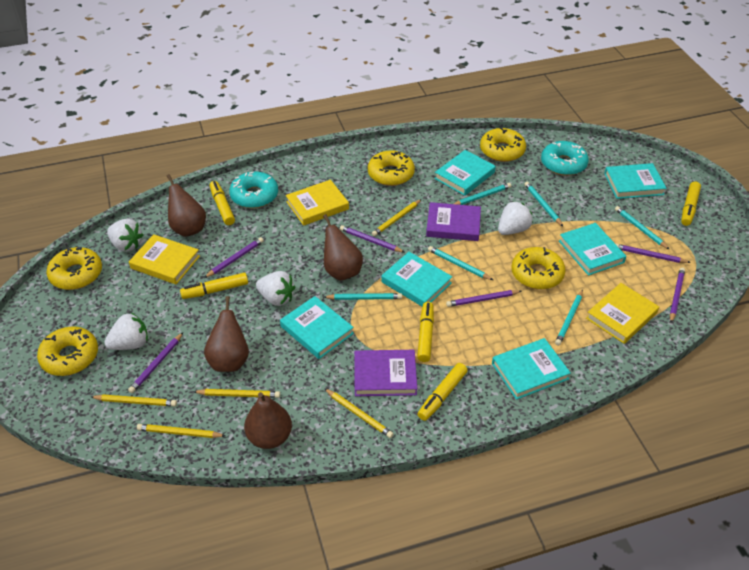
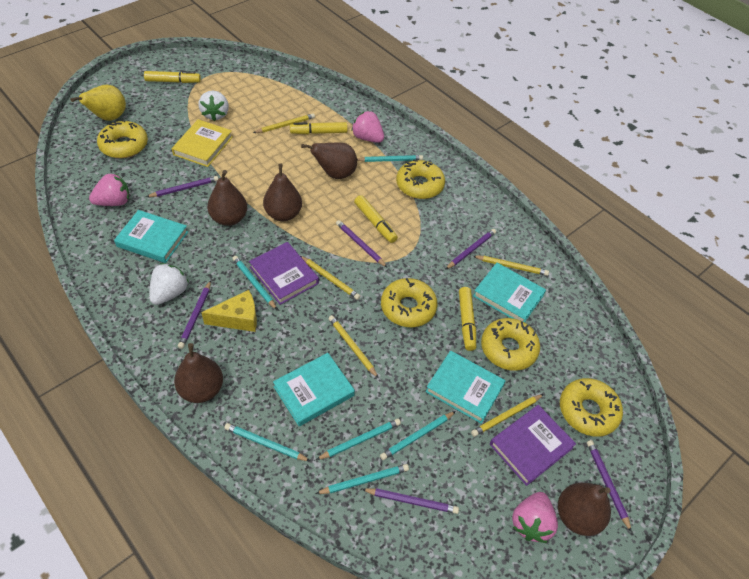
brown pear: [166,174,206,237] [204,296,249,372] [244,392,292,449] [323,214,363,281] = 4 -> [174,343,223,403] [207,170,247,226] [263,164,302,221] [301,143,357,179] [558,483,611,536] = 5
pink strawberry: none = 0 -> [89,173,129,206] [351,111,384,143] [512,492,558,543] = 3
turquoise book: [280,296,354,359] [382,252,452,307] [434,150,496,196] [492,338,571,400] [559,223,626,276] [604,163,667,199] = 6 -> [114,210,188,263] [273,353,355,426] [425,351,506,424] [473,263,546,323] = 4
turquoise donut: [229,171,278,208] [541,141,589,176] = 2 -> none = 0
white strawberry: [104,313,148,350] [107,219,143,252] [256,271,295,306] [498,201,533,235] = 4 -> [149,263,189,305] [198,91,229,121] = 2
yellow book: [129,234,200,284] [286,180,349,226] [586,283,659,344] = 3 -> [172,119,233,167] = 1
yellow cheese: none = 0 -> [201,290,257,332] = 1
yellow marker: [180,272,248,299] [210,181,235,225] [417,302,434,362] [418,363,468,421] [681,181,701,226] = 5 -> [144,71,201,83] [290,122,348,134] [354,195,398,243] [459,287,476,351] = 4
yellow pear: none = 0 -> [71,85,126,121] = 1

